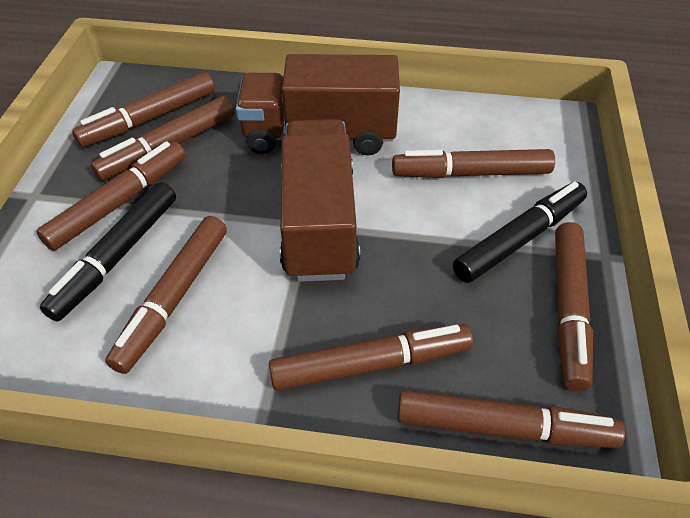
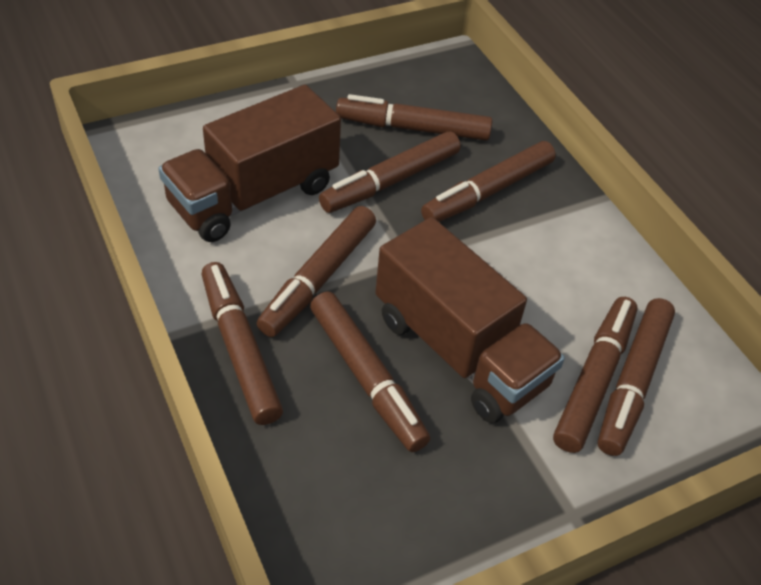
black marker: [40,182,176,321] [453,182,587,283] = 2 -> none = 0

